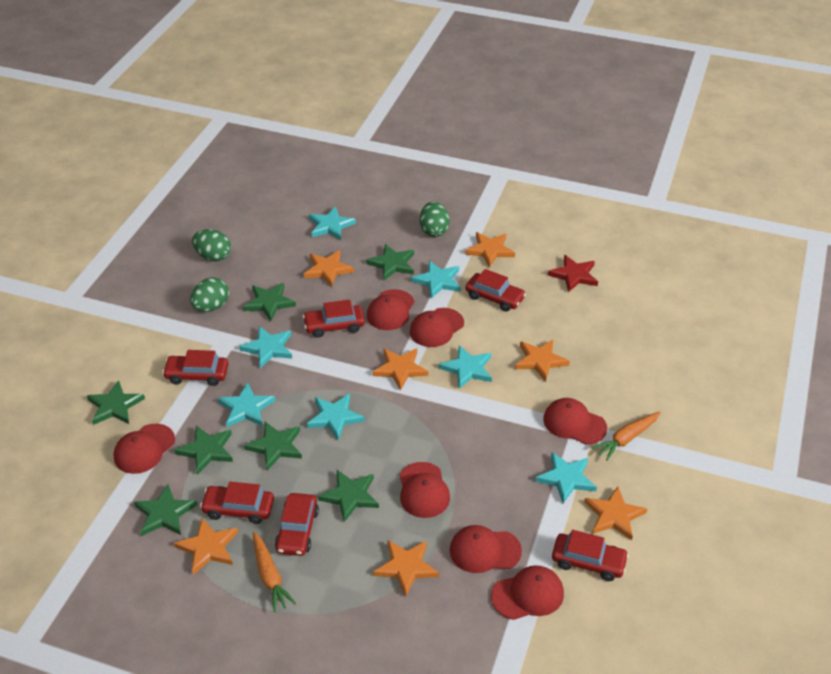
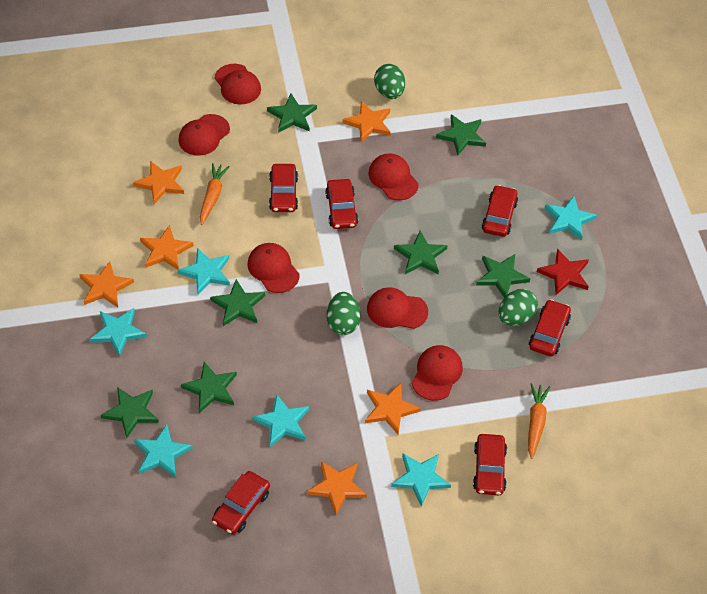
orange star: [174,518,238,575] [304,250,354,287] [372,348,428,391] [373,540,439,597] [465,232,515,267] [515,340,570,382] [584,487,647,540] = 7 -> [79,261,134,307] [133,161,184,204] [140,225,194,270] [307,461,367,515] [343,101,391,142] [365,383,421,434] = 6
red cap: [114,424,175,474] [367,289,414,330] [400,462,450,518] [410,308,464,347] [450,525,522,573] [491,565,564,620] [543,398,607,445] = 7 -> [179,114,230,156] [215,64,261,104] [247,243,300,293] [367,287,428,329] [369,153,418,201] [412,345,463,401] = 6
turquoise star: [218,382,275,427] [239,326,292,368] [307,394,365,440] [309,206,356,240] [411,261,461,298] [439,345,492,389] [535,452,597,503] = 7 -> [90,308,147,357] [134,424,193,478] [178,248,230,294] [252,395,309,447] [391,454,451,506] [545,196,597,240] = 6

